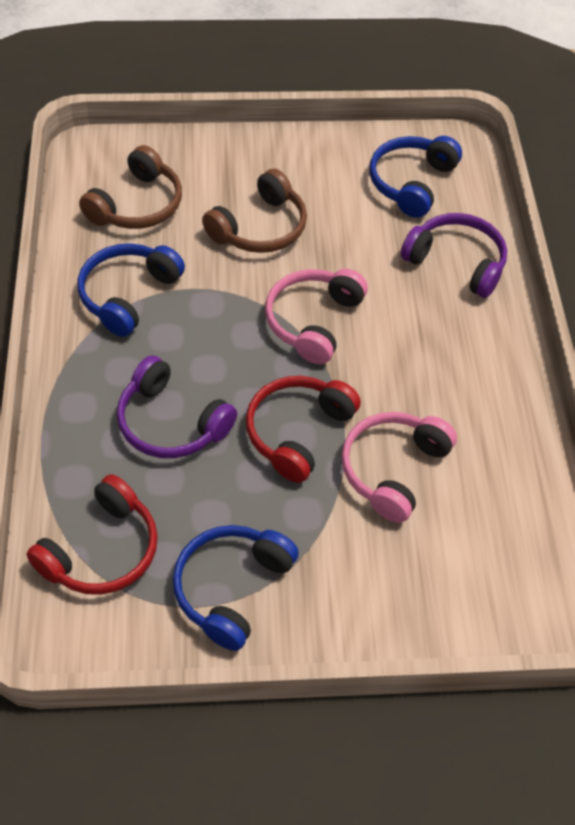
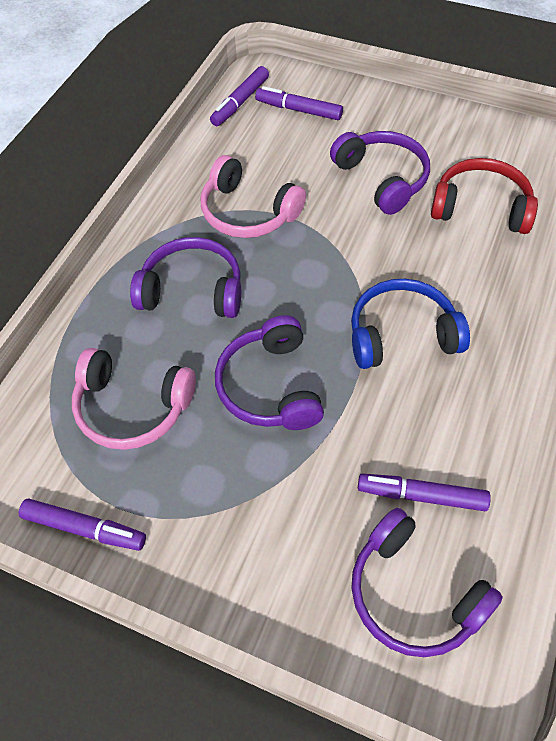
blue headphones: [78,243,185,337] [173,525,299,651] [369,136,462,218] = 3 -> [351,279,470,369] = 1
brown headphones: [79,145,182,229] [202,169,307,253] = 2 -> none = 0
purple headphones: [117,355,237,458] [401,213,507,298] = 2 -> [130,237,241,318] [215,315,324,430] [330,131,430,215] [351,508,503,657] = 4
purple marker: none = 0 -> [19,498,146,551] [210,66,269,126] [255,86,343,120] [358,474,491,511] = 4
red headphones: [26,474,158,595] [246,376,361,483] = 2 -> [431,158,538,234] = 1

